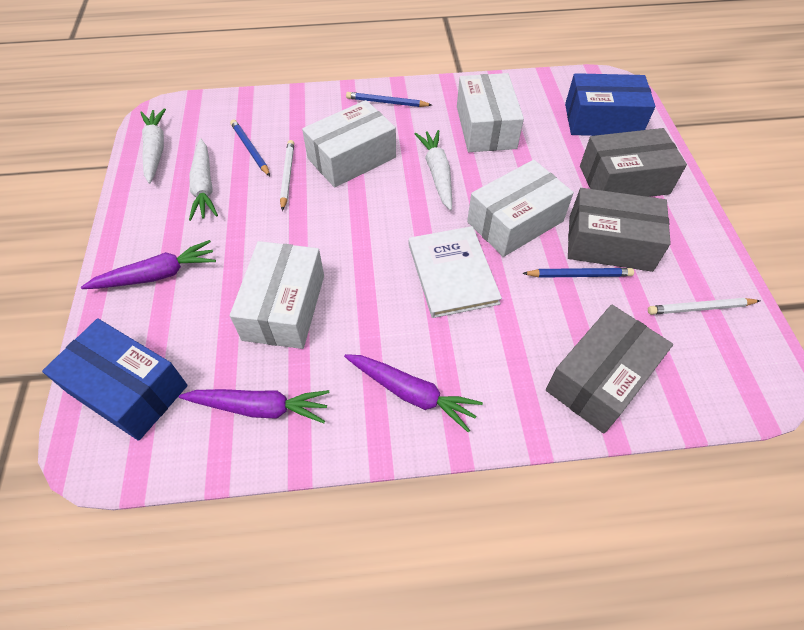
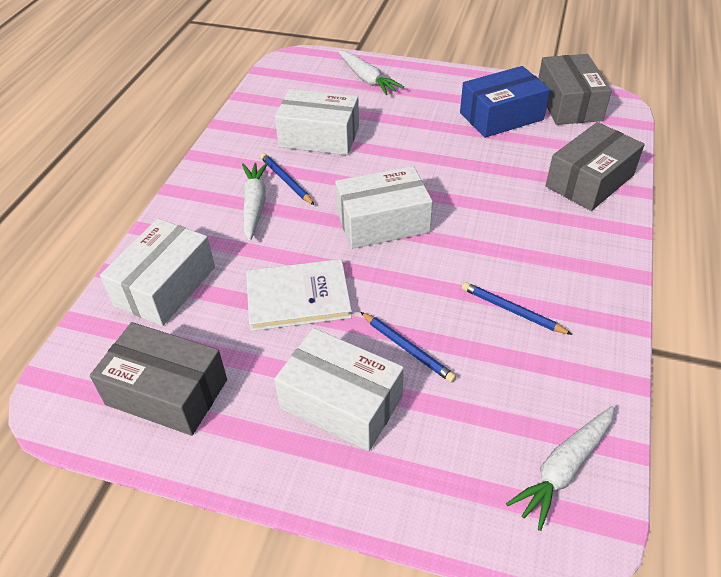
blue box: [42,319,188,441] [565,73,655,136] = 2 -> [460,66,550,138] = 1
purple carrot: [81,240,216,289] [179,389,330,423] [344,354,483,433] = 3 -> none = 0
white pencil: [280,140,294,211] [648,298,760,315] = 2 -> none = 0

